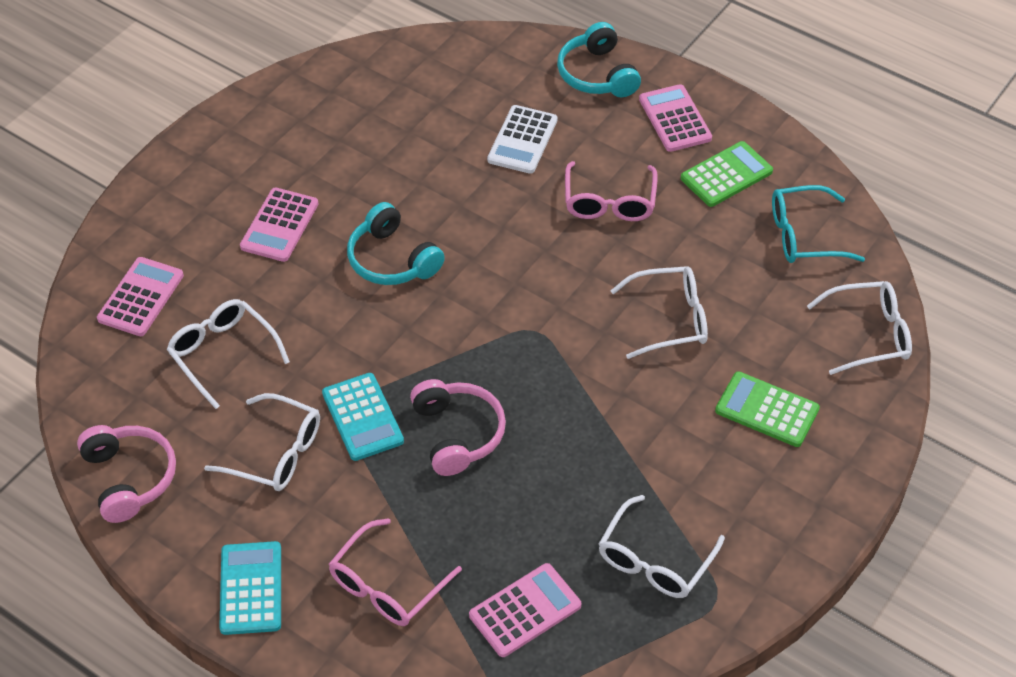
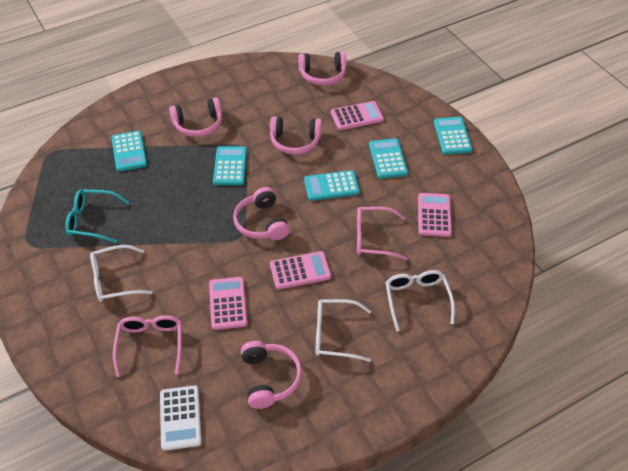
green calculator: [681,141,773,207] [715,371,820,447] = 2 -> none = 0
pink headphones: [77,425,176,523] [410,379,506,476] = 2 -> [169,97,222,137] [233,187,290,240] [241,341,302,409] [270,116,322,155] [298,52,346,85] = 5
turquoise calculator: [219,541,281,635] [322,373,404,461] = 2 -> [112,131,147,172] [213,147,247,185] [304,170,360,201] [369,138,408,179] [434,117,472,155] = 5
turquoise headphones: [347,202,445,285] [557,22,641,97] = 2 -> none = 0
white glasses: [167,299,290,409] [204,393,320,491] [599,495,725,598] [610,266,708,359] [807,281,912,375] = 5 -> [90,245,153,302] [315,299,371,362] [385,270,455,331] = 3

